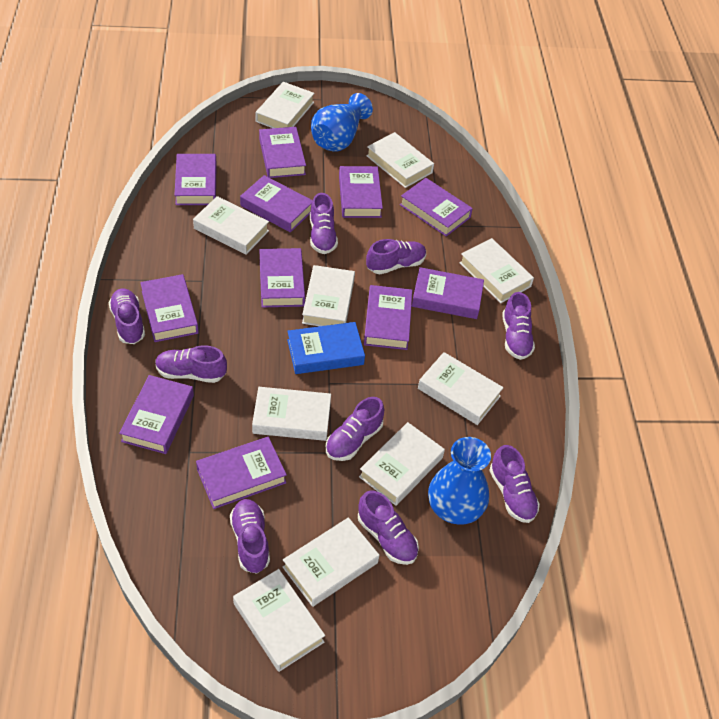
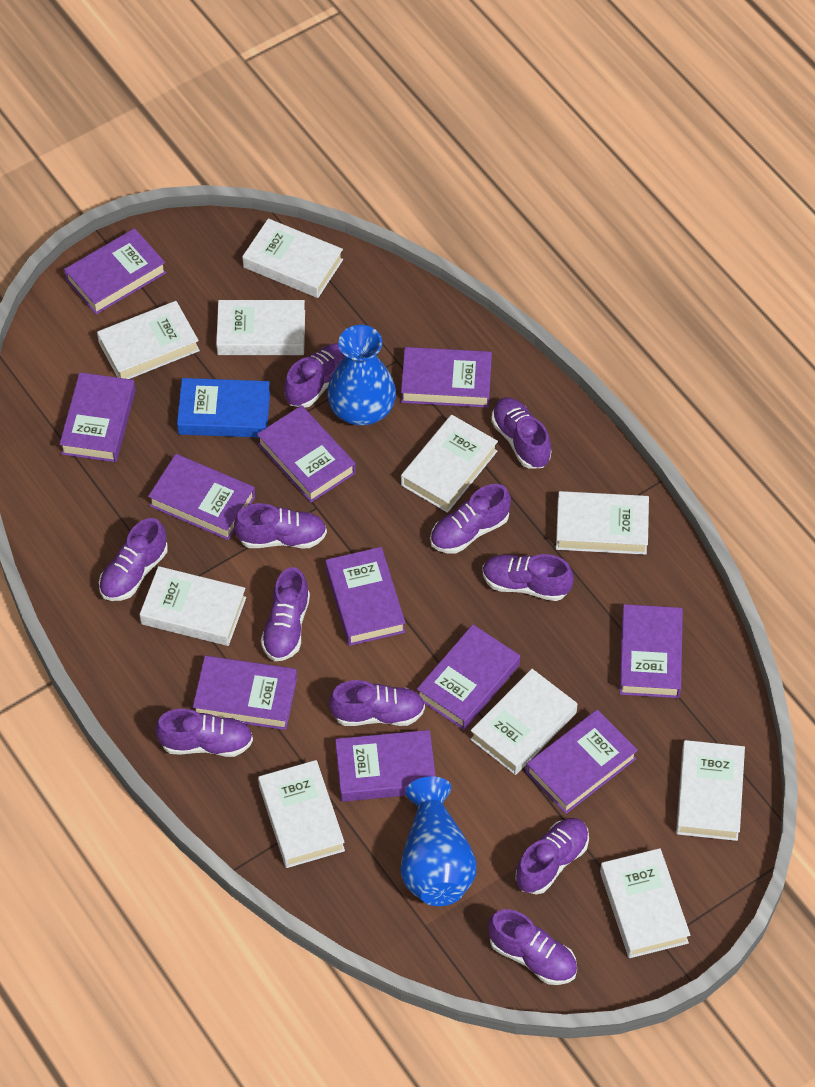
purple shoe: [109,288,145,344] [155,345,227,383] [230,499,270,574] [310,193,338,254] [326,397,384,461] [358,491,419,565] [366,239,426,274] [489,445,540,523] [502,292,535,360] = 9 -> [99,518,168,601] [155,708,253,757] [234,503,327,548] [261,567,310,661] [284,343,345,408] [329,680,425,726] [430,484,511,553] [482,554,574,601] [488,909,577,985] [491,397,552,469] [516,818,589,895] = 11

